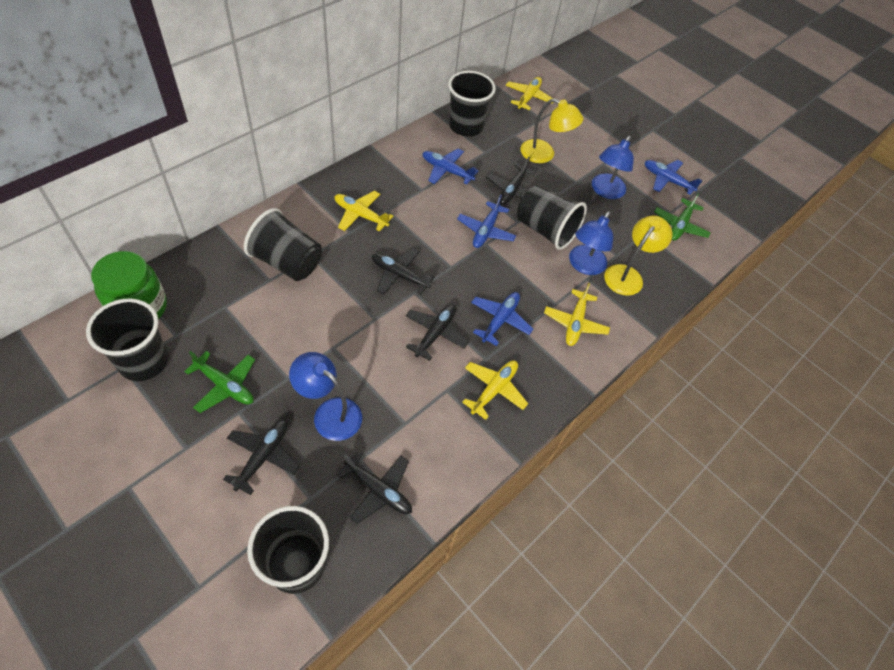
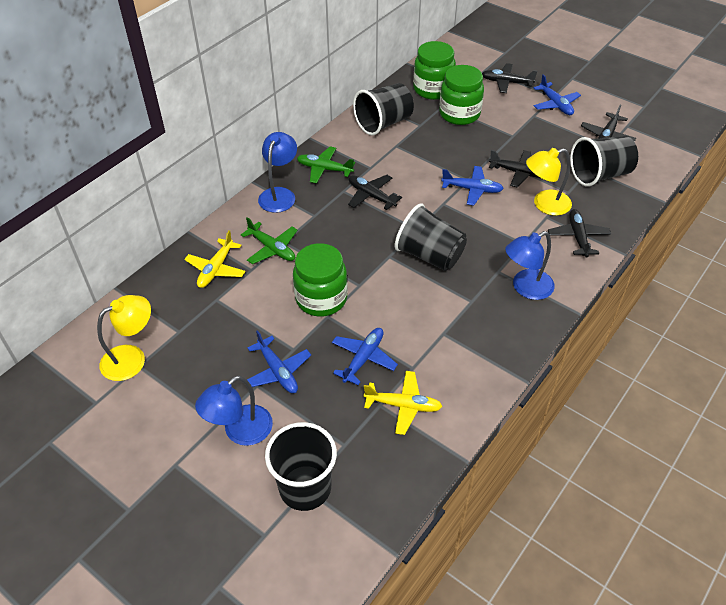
black cup: [86,299,169,381] [244,208,322,281] [247,506,329,594] [448,71,496,136] [517,185,587,250] = 5 -> [265,422,337,511] [353,83,414,136] [395,203,467,271] [570,136,638,187] = 4
green jar: [91,251,167,319] = 1 -> [293,243,348,317] [413,41,456,100] [439,65,484,125] = 3
yellow plane: [335,191,394,231] [462,361,528,420] [506,77,553,110] [544,283,610,346] = 4 -> [184,230,246,288] [364,371,443,435] = 2

